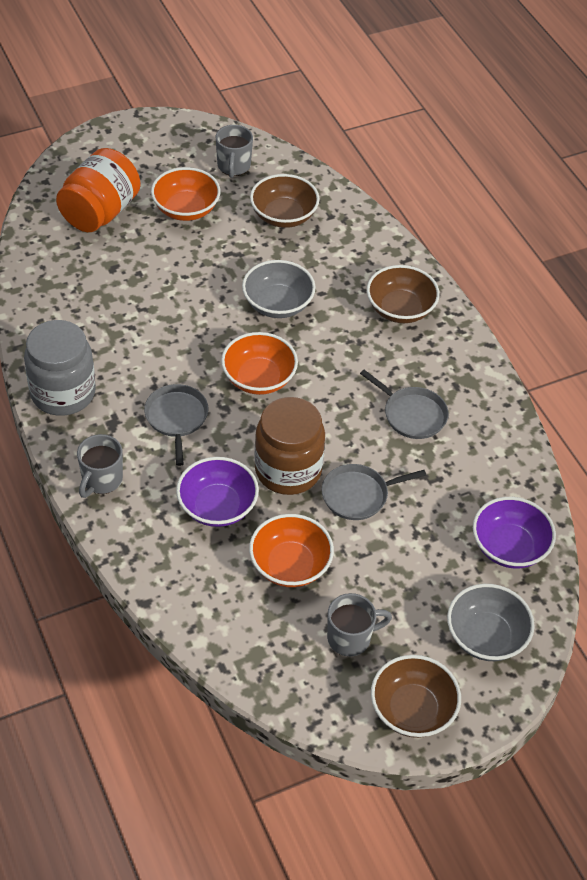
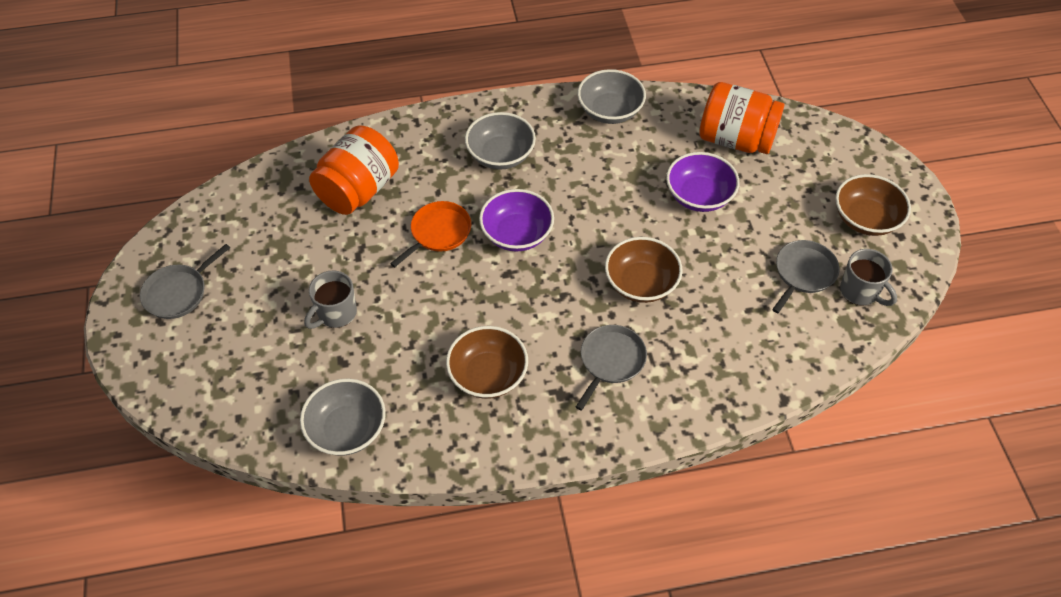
brown jar: [254,397,325,495] = 1 -> none = 0
grey bowl: [242,260,316,318] [447,584,535,661] = 2 -> [300,379,386,456] [465,112,536,170] [577,69,646,124] = 3
grey jar: [24,320,96,416] = 1 -> none = 0
grey mug: [77,434,123,498] [216,125,253,178] [327,593,392,657] = 3 -> [304,270,357,329] [840,249,897,306] = 2
orange bowl: [151,167,220,221] [221,332,298,395] [249,514,334,587] = 3 -> none = 0
orange jar: [56,148,141,232] = 1 -> [309,125,399,215] [699,82,784,154] = 2
orange pan: none = 0 -> [390,201,471,267] = 1

